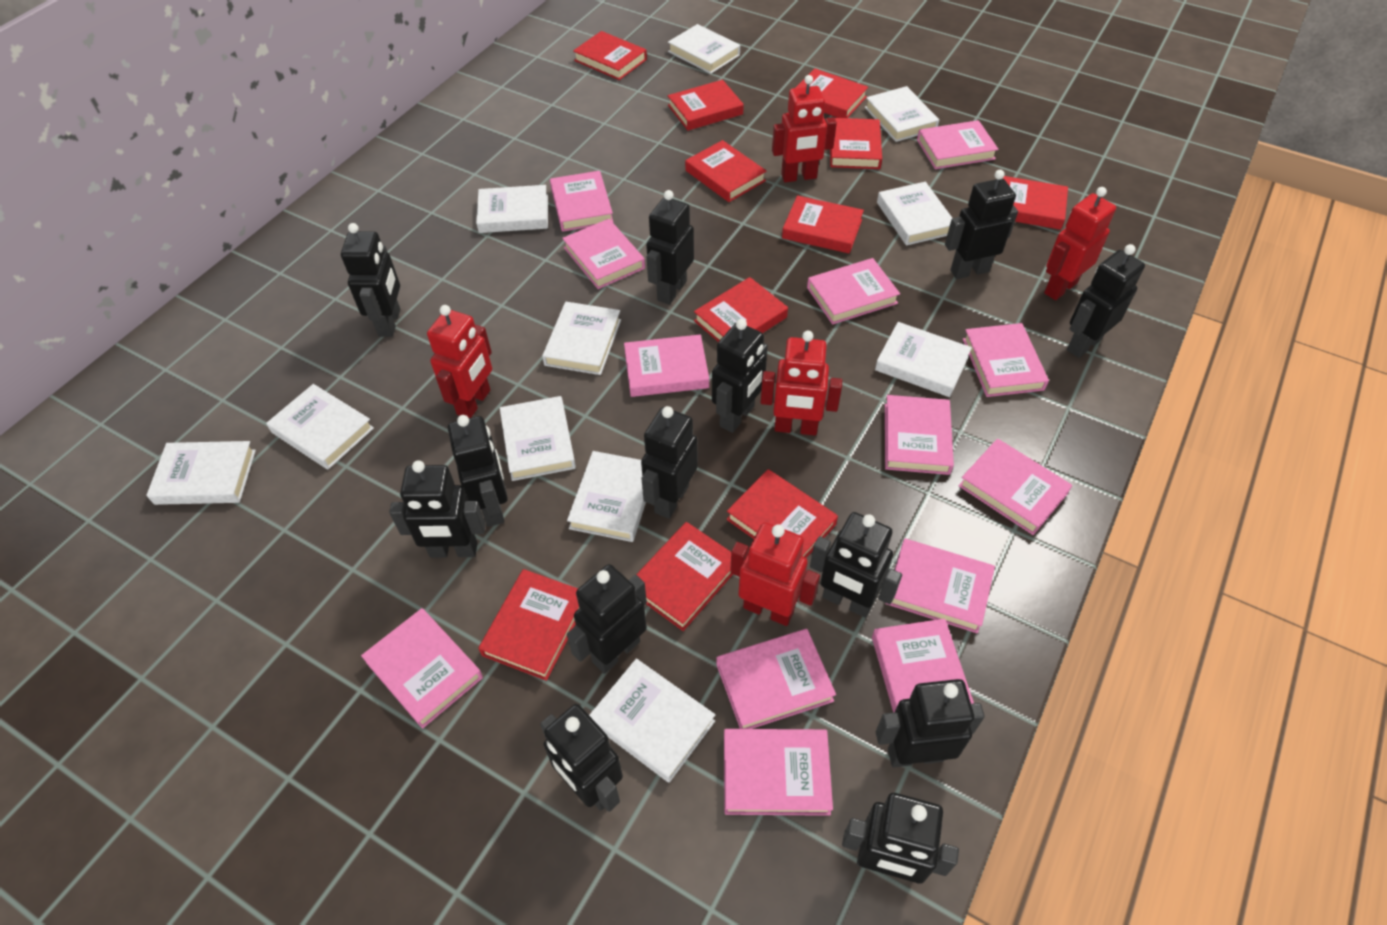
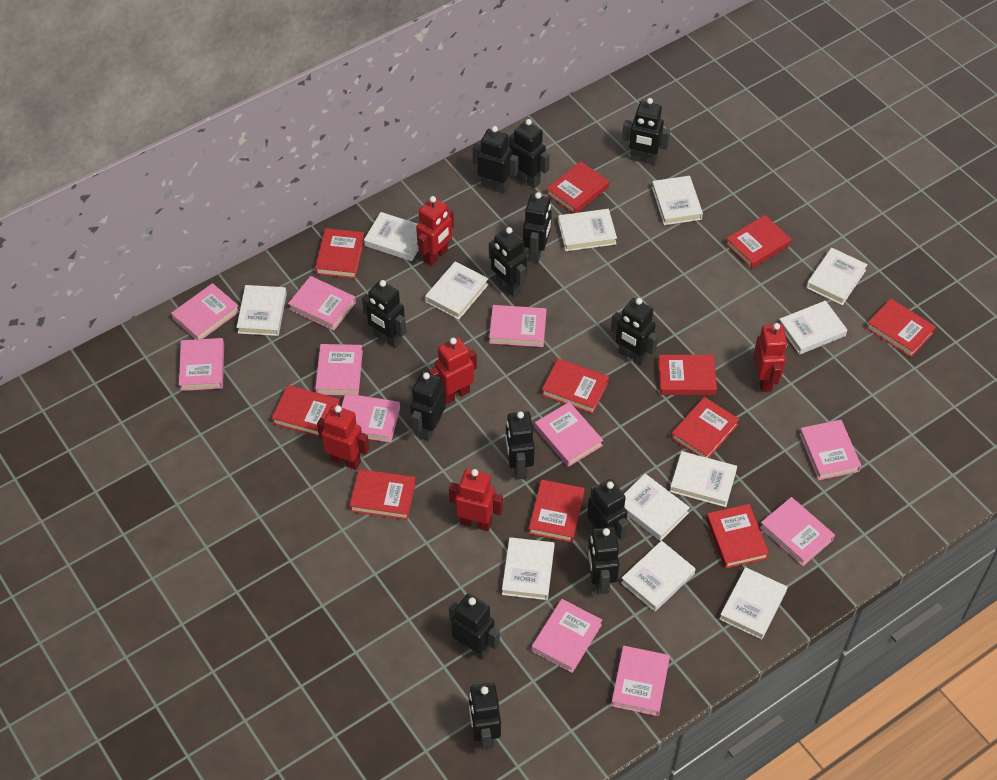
pink book: [361,608,483,729] [550,171,614,232] [562,219,645,289] [624,335,709,397] [716,629,836,729] [724,729,833,816] [807,258,900,324] [872,619,974,712] [885,395,954,475] [885,538,995,633] [917,120,999,169] [959,439,1072,535] [963,323,1049,397] = 13 -> [171,283,240,340] [179,338,224,391] [288,276,356,331] [315,344,363,395] [341,393,400,443] [489,305,546,347] [531,599,602,673] [535,402,603,467] [611,646,670,716] [760,497,835,566] [799,420,861,480] = 11
white book: [146,441,256,505] [266,384,374,469] [476,185,548,233] [500,396,576,481] [542,302,621,375] [567,451,646,542] [589,658,715,782] [668,24,740,74] [865,86,939,142] [875,322,972,397] [877,182,952,246] = 11 -> [236,285,287,336] [364,212,419,261] [425,261,489,320] [502,537,555,600] [558,209,617,251] [621,541,696,612] [624,474,690,541] [652,176,703,225] [670,451,737,507] [719,567,787,640] [779,301,847,355] [806,248,868,305] = 12

